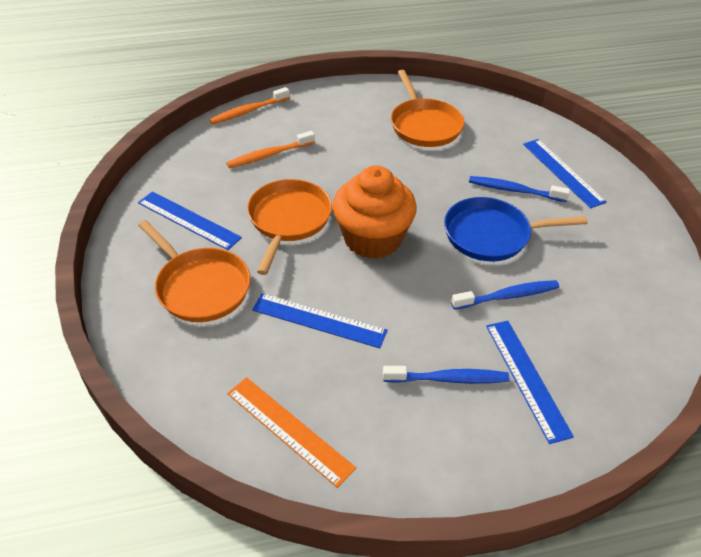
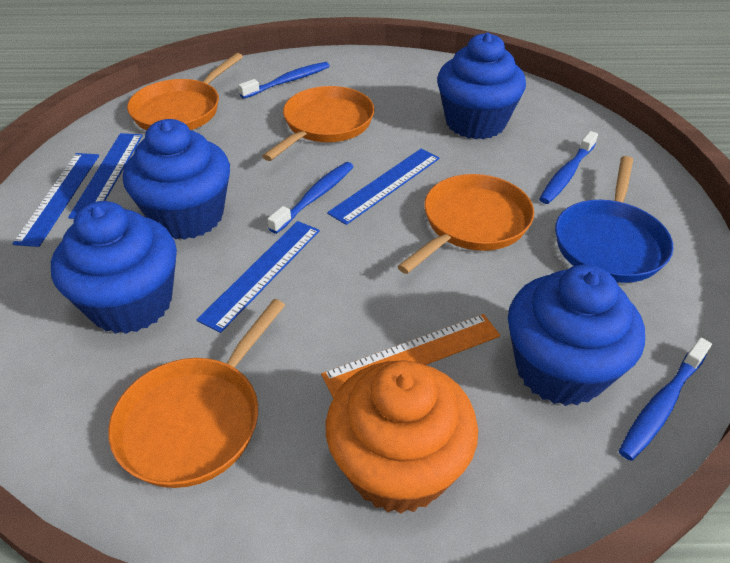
blue cupcake: none = 0 -> [51,201,177,334] [123,119,230,240] [437,32,526,139] [508,265,645,406] = 4
blue toothbrush: [383,366,509,384] [451,280,559,309] [469,176,570,202] = 3 -> [238,62,330,99] [267,162,354,234] [539,131,598,204] [619,338,712,461] = 4
orange pan: [138,220,251,322] [247,179,332,275] [391,70,465,147] = 3 -> [108,299,285,488] [127,53,243,130] [262,86,375,161] [397,174,534,274] = 4
orange toothbrush: [209,87,290,124] [226,131,315,168] = 2 -> none = 0

